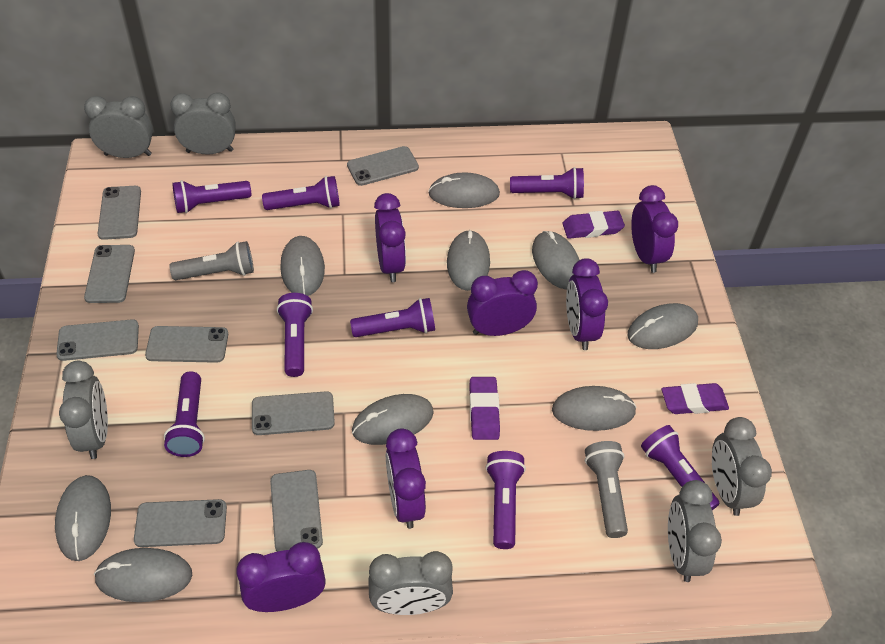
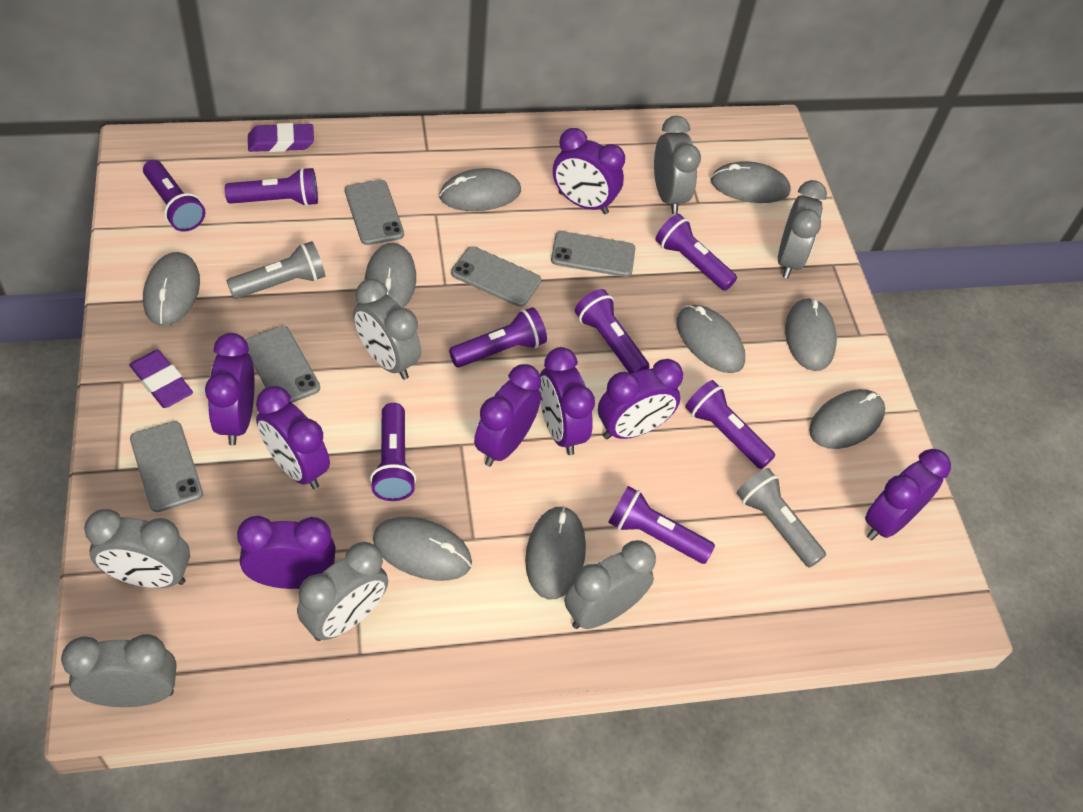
grey clock: [59,361,108,459] [84,96,153,158] [170,92,236,155] [368,551,453,615] [668,480,722,582] [712,417,772,516] = 6 -> [61,634,177,707] [84,509,190,588] [297,542,388,641] [353,279,421,380] [564,540,656,629] [654,116,701,214] [778,180,827,278] = 7
grey phone: [56,319,139,361] [84,245,135,303] [98,186,141,240] [134,499,227,547] [145,326,228,363] [252,391,335,435] [270,470,323,552] [347,146,419,186] = 8 -> [130,421,203,512] [246,326,320,403] [345,180,404,245] [451,246,541,307] [551,231,635,277] = 5
purple clock: [236,542,326,612] [374,193,406,282] [386,428,426,529] [467,270,538,336] [566,258,608,350] [631,185,678,273] = 6 -> [205,333,254,445] [237,516,336,589] [256,386,330,489] [474,364,541,467] [539,347,595,455] [553,128,625,214] [598,359,683,440] [865,449,951,540] = 8
purple eraser: [470,377,500,440] [562,211,625,239] [661,383,729,414] = 3 -> [129,350,193,408] [248,123,314,152] = 2

